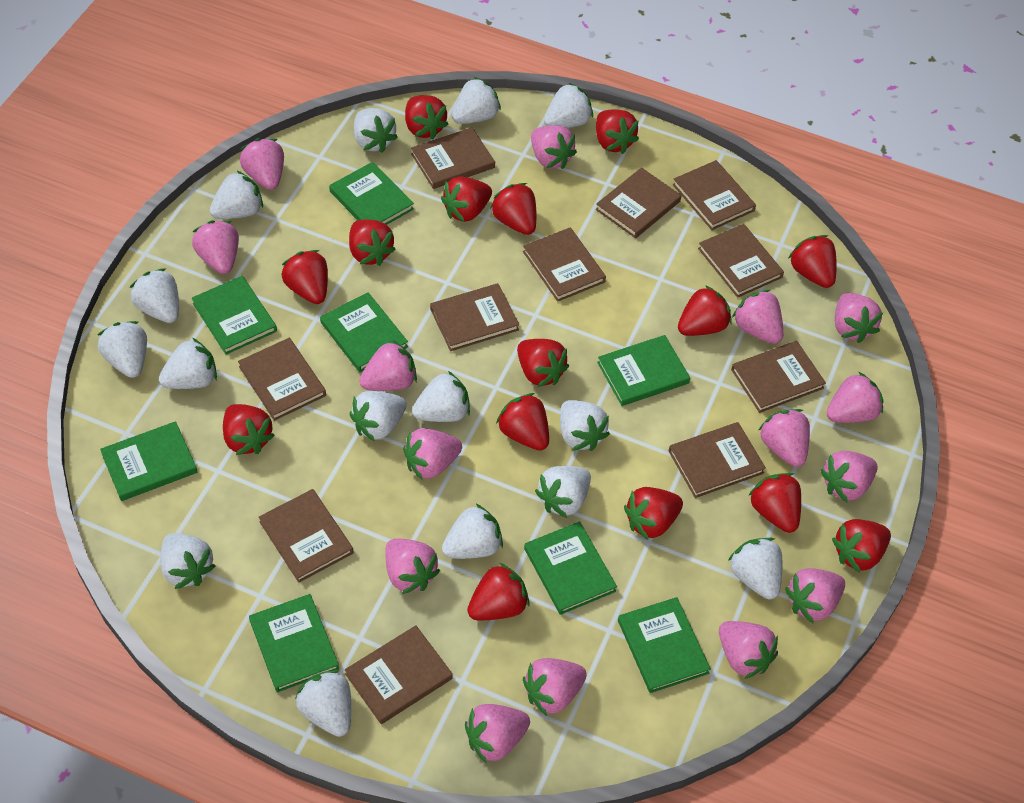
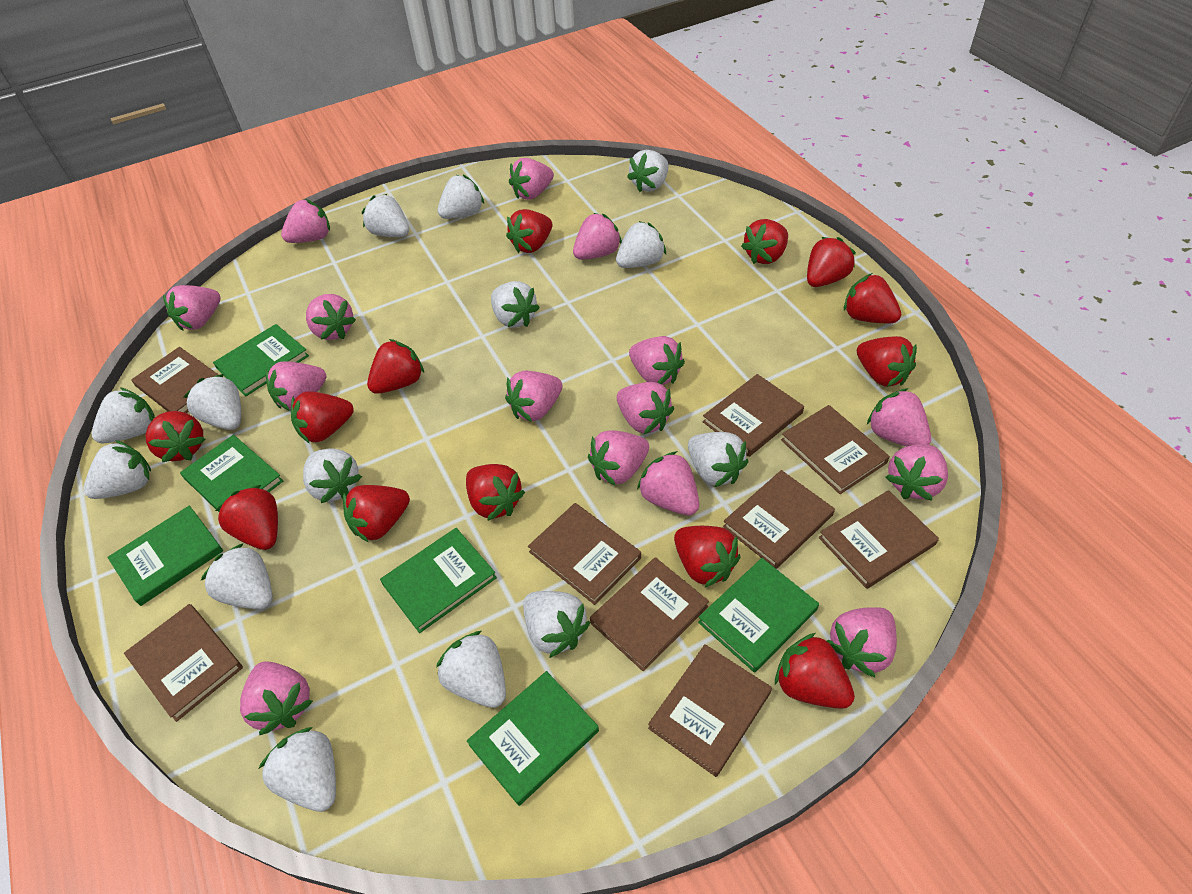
brown book: [238,338,326,421] [259,489,353,583] [345,625,453,724] [411,127,495,189] [430,283,519,351] [523,227,606,302] [596,167,681,238] [669,422,766,498] [673,160,756,230] [698,224,784,298] [731,341,826,413] = 11 -> [124,604,243,722] [131,347,219,413] [528,503,641,605] [590,557,709,671] [648,644,772,777] [703,374,804,457] [723,470,835,569] [781,405,890,494] [819,490,939,589] = 9
green book: [100,421,197,501] [192,276,277,355] [249,594,339,692] [320,292,408,372] [329,162,414,225] [524,521,617,615] [597,335,690,406] [618,597,711,693] = 8 -> [107,506,223,606] [180,435,283,512] [213,324,309,396] [380,528,497,633] [467,671,599,806] [698,558,819,673] = 6
red strawberry: [223,404,275,455] [281,250,328,304] [349,219,396,266] [405,95,449,139] [441,177,492,222] [467,563,529,620] [490,183,536,235] [496,393,549,451] [517,339,569,387] [596,109,639,154] [624,487,683,540] [678,285,732,336] [748,473,801,533] [788,235,837,288] [832,519,891,573] = 15 -> [146,411,206,463] [215,485,278,550] [291,391,354,444] [343,485,410,543] [367,339,424,394] [466,464,525,521] [506,209,552,253] [674,526,741,587] [741,219,788,264] [775,633,855,709] [807,237,856,287] [844,273,901,323] [857,336,917,387] = 13
white strawberry: [98,321,147,378] [130,268,179,323] [159,338,217,389] [160,533,216,589] [210,171,263,219] [295,670,351,737] [350,391,407,442] [354,108,398,153] [412,371,470,422] [442,504,503,559] [452,77,501,124] [535,466,591,518] [544,82,593,128] [560,400,610,451] [728,538,782,600] = 15 -> [83,440,151,499] [92,387,155,443] [184,374,241,430] [201,544,273,609] [258,727,336,812] [303,448,362,503] [362,194,409,237] [436,631,506,708] [438,174,484,219] [491,281,540,328] [523,591,591,658] [616,221,666,268] [627,150,668,192] [688,432,748,487] = 14

